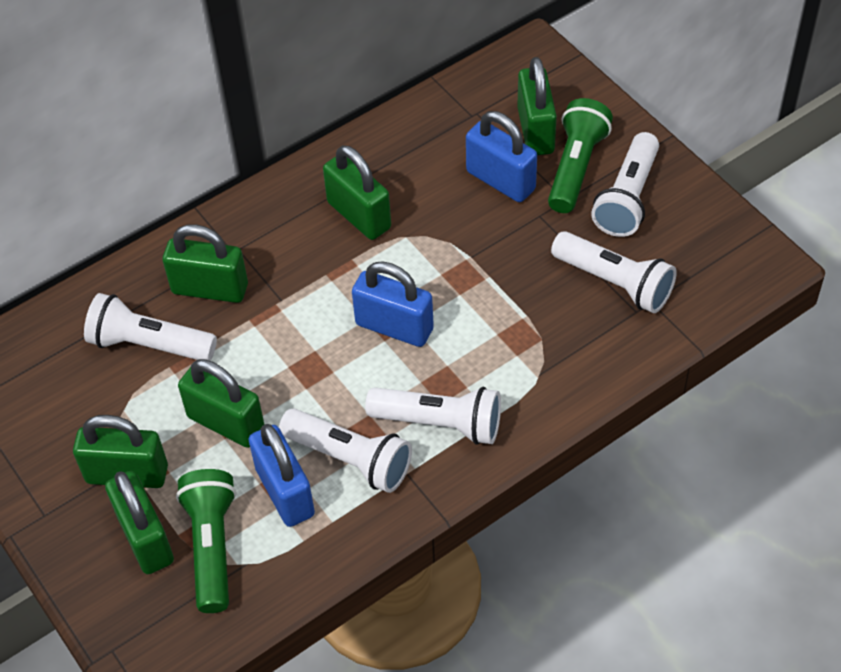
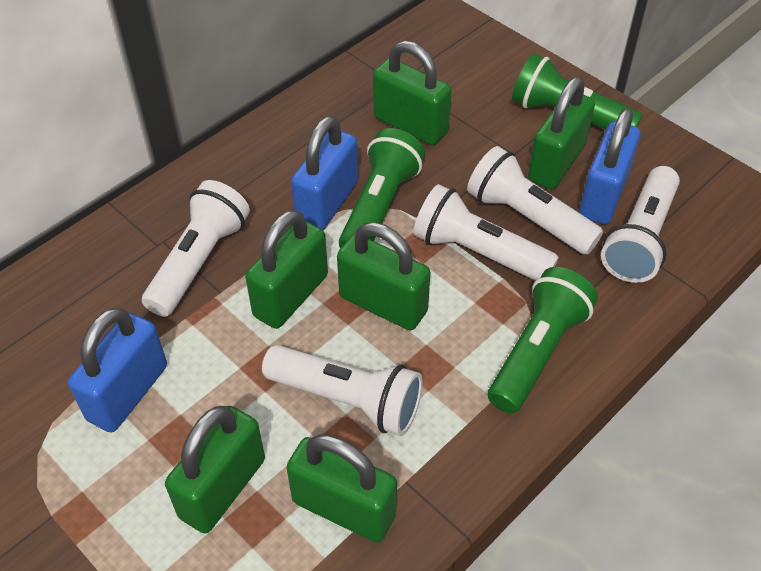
green flashlight: [176,469,236,613] [548,98,613,213] = 2 -> [339,128,425,248] [488,267,598,413] [512,53,643,130] = 3

